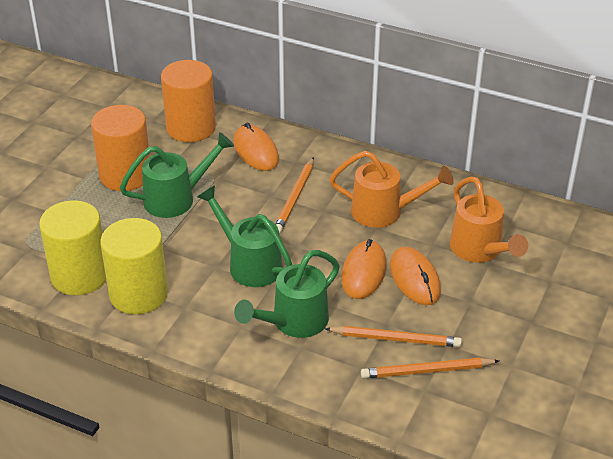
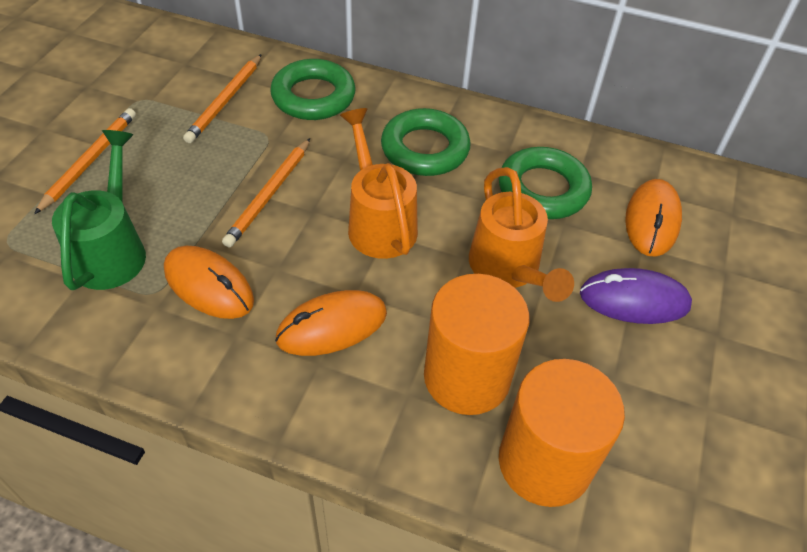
green ring: none = 0 -> [270,59,355,120] [381,108,471,176] [499,147,592,219] = 3
green watering can: [120,132,234,218] [197,185,292,287] [234,250,340,338] = 3 -> [52,130,146,290] = 1
purple mouse: none = 0 -> [580,268,692,324] = 1
yellow cylinder: [39,200,106,295] [100,218,168,314] = 2 -> none = 0

